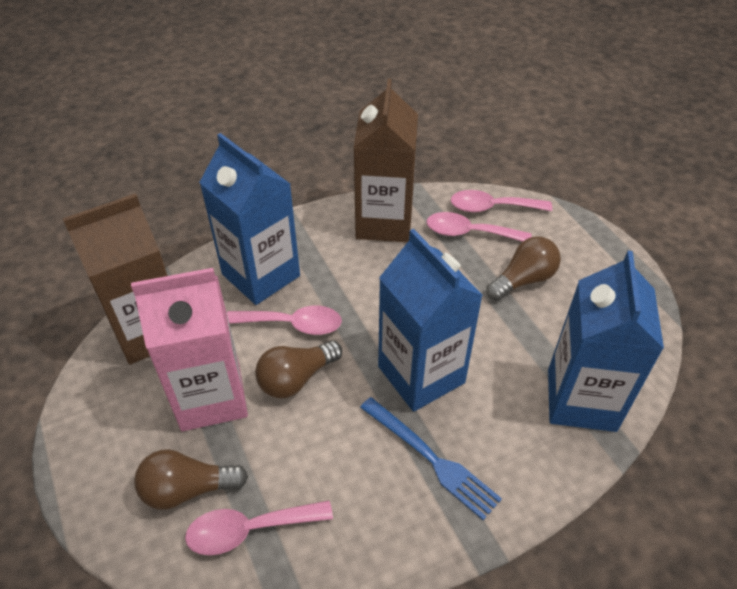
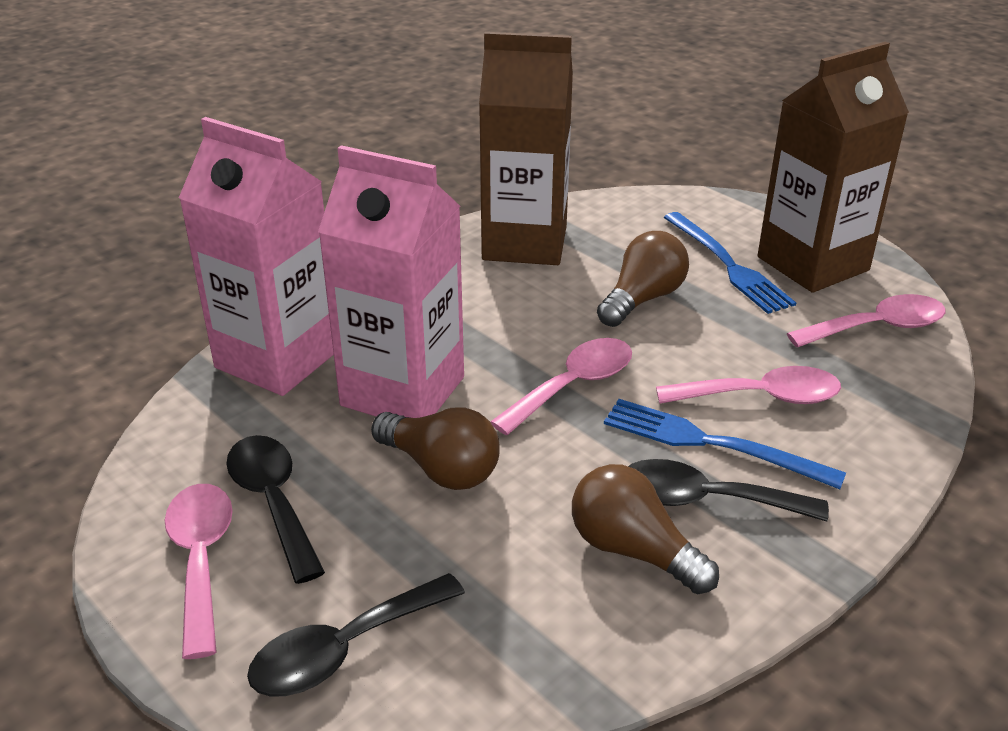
black spoon: none = 0 -> [226,435,325,584] [247,573,465,696] [628,459,829,521] = 3
blue carton: [199,133,300,305] [378,229,483,412] [548,251,664,432] = 3 -> none = 0
blue fork: [360,397,502,520] = 1 -> [604,399,846,489] [664,212,796,314] = 2
pink carton: [131,268,248,431] = 1 -> [179,117,334,396] [318,145,464,418] = 2

